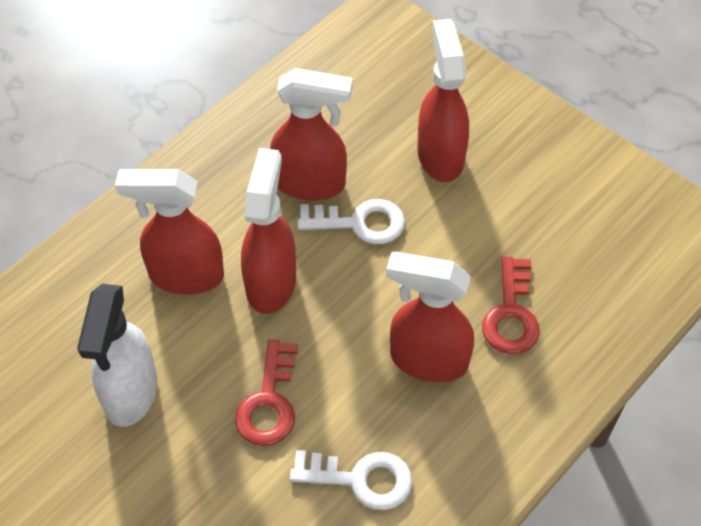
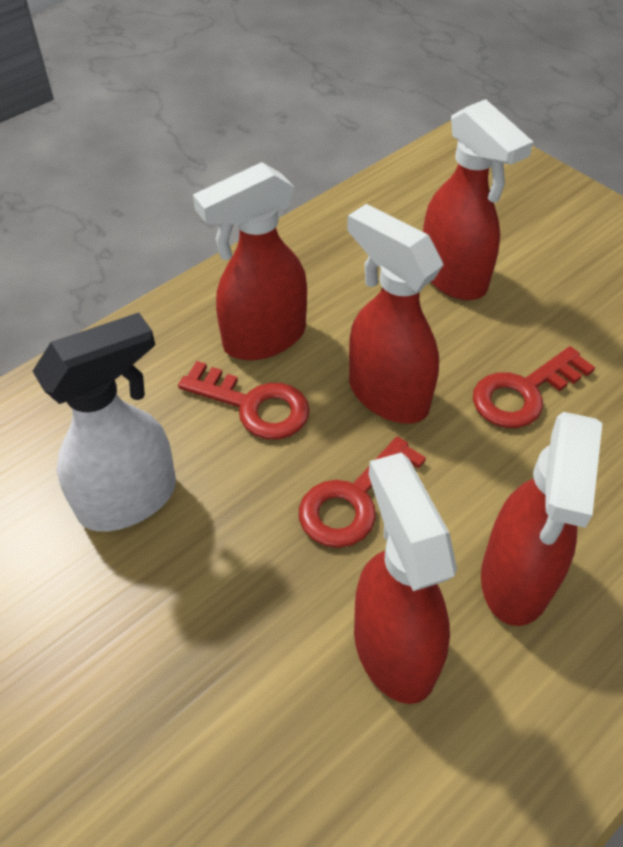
red key: [235,340,298,446] [482,256,540,354] = 2 -> [178,361,310,440] [299,437,426,548] [473,346,595,428] = 3
white key: [290,450,413,510] [298,199,405,244] = 2 -> none = 0

